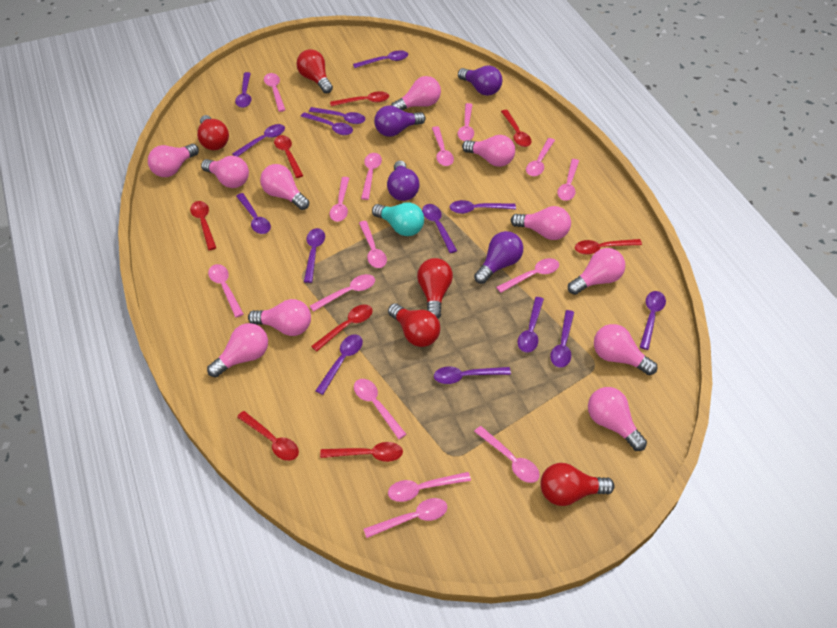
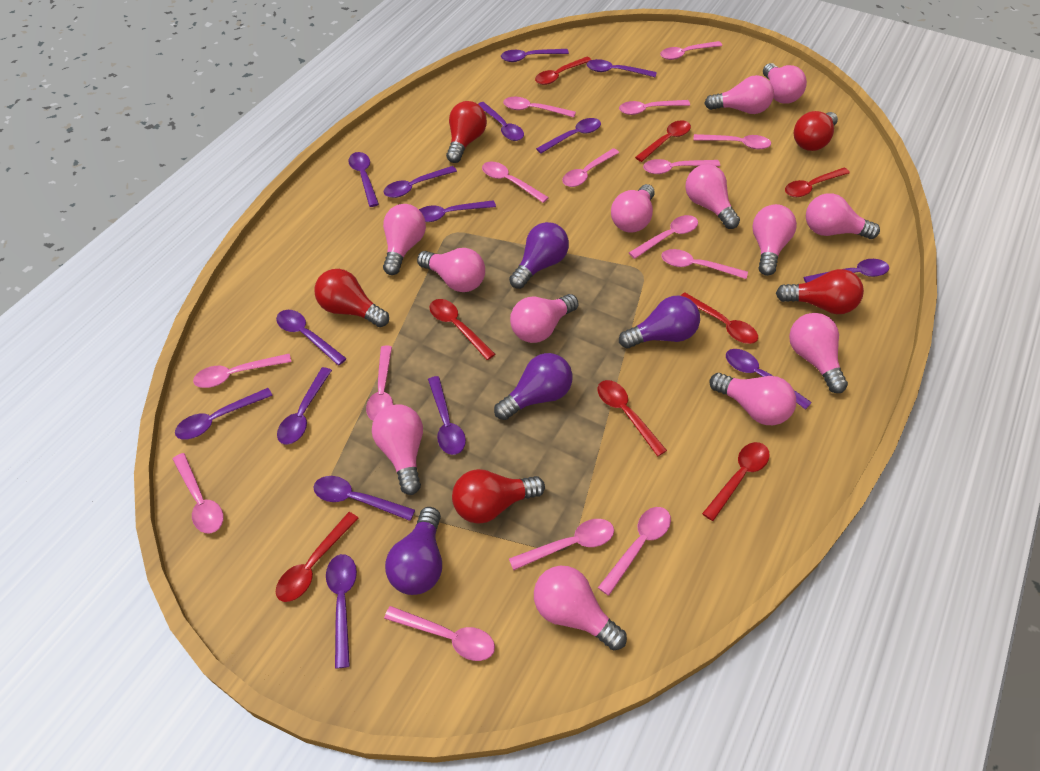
pink light bulb: [148,144,199,177] [201,156,249,188] [207,323,268,377] [248,299,311,336] [260,164,309,210] [391,76,441,110] [462,135,515,167] [511,206,571,240] [568,248,625,295] [588,387,647,451] [594,324,657,375] = 11 -> [372,404,423,495] [383,204,426,275] [417,248,485,292] [510,294,579,343] [534,566,627,650] [611,184,655,233] [685,164,740,229] [704,75,774,114] [709,373,796,425] [752,204,797,276] [763,63,807,104] [789,313,848,393] [806,193,880,239] = 13
purple spoon: [232,124,285,157] [235,72,251,108] [236,193,271,234] [301,112,353,135] [304,228,325,283] [309,107,365,124] [315,334,363,395] [353,50,408,68] [422,204,457,253] [434,367,511,384] [450,200,516,214] [517,297,544,353] [550,310,574,368] [640,291,666,350] = 14 -> [175,388,273,440] [276,310,347,365] [277,367,332,445] [313,476,415,521] [326,554,357,669] [348,152,379,207] [384,166,457,198] [419,200,496,222] [428,376,466,455] [478,102,524,141] [501,49,569,62] [536,118,601,153] [587,59,657,78] [726,349,812,410] [803,259,889,283] = 15
turquoise light bulb: [372,202,424,236] = 1 -> none = 0

